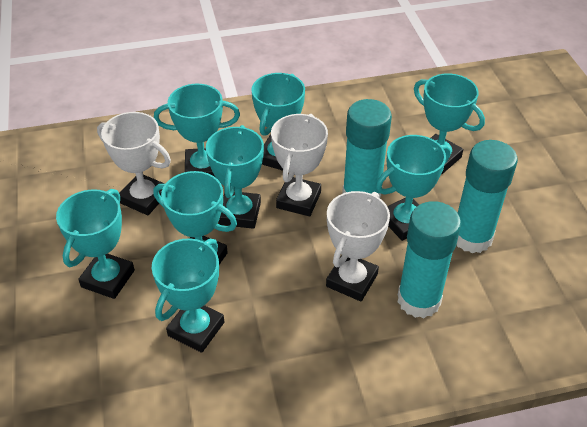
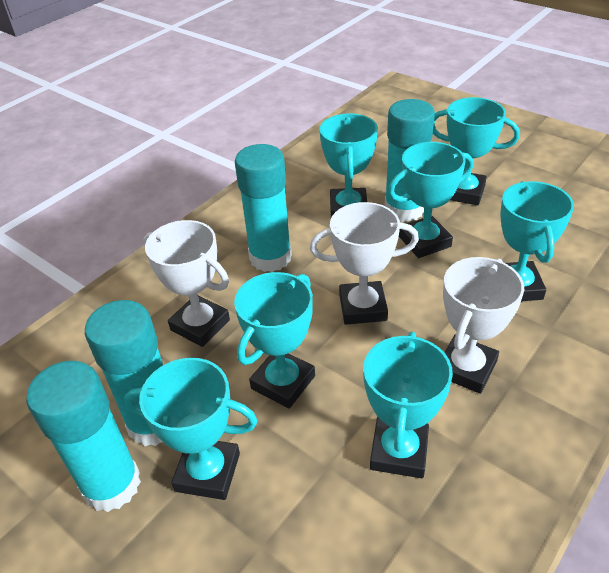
turquoise glue stick: [342,99,392,198] [398,201,461,318] [457,140,518,253] = 3 -> [26,361,141,512] [85,300,163,446] [235,144,292,272] [385,99,435,222] = 4
turquoise trophy: [56,189,135,299] [152,239,224,353] [153,171,237,265] [154,84,240,177] [206,125,264,229] [251,73,305,171] [376,135,451,241] [414,73,485,174] = 8 -> [124,358,257,500] [234,272,315,408] [319,113,378,217] [363,332,453,478] [388,142,473,258] [433,97,520,205] [501,181,574,301] = 7

